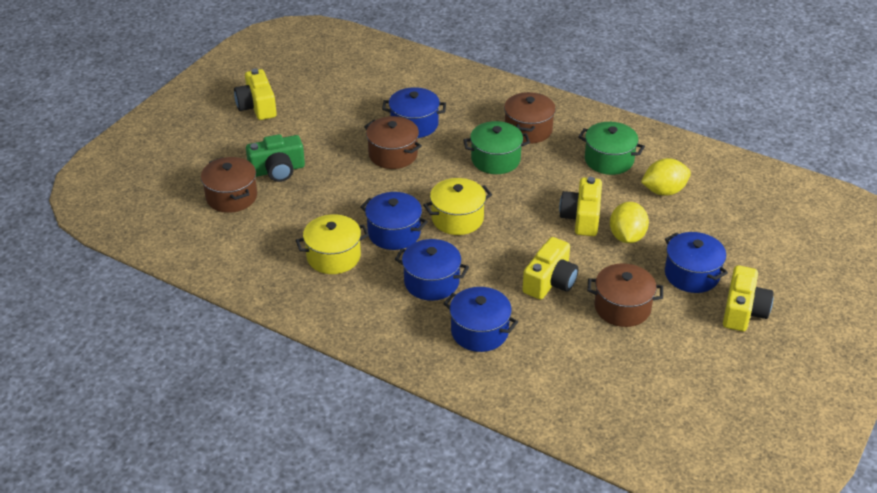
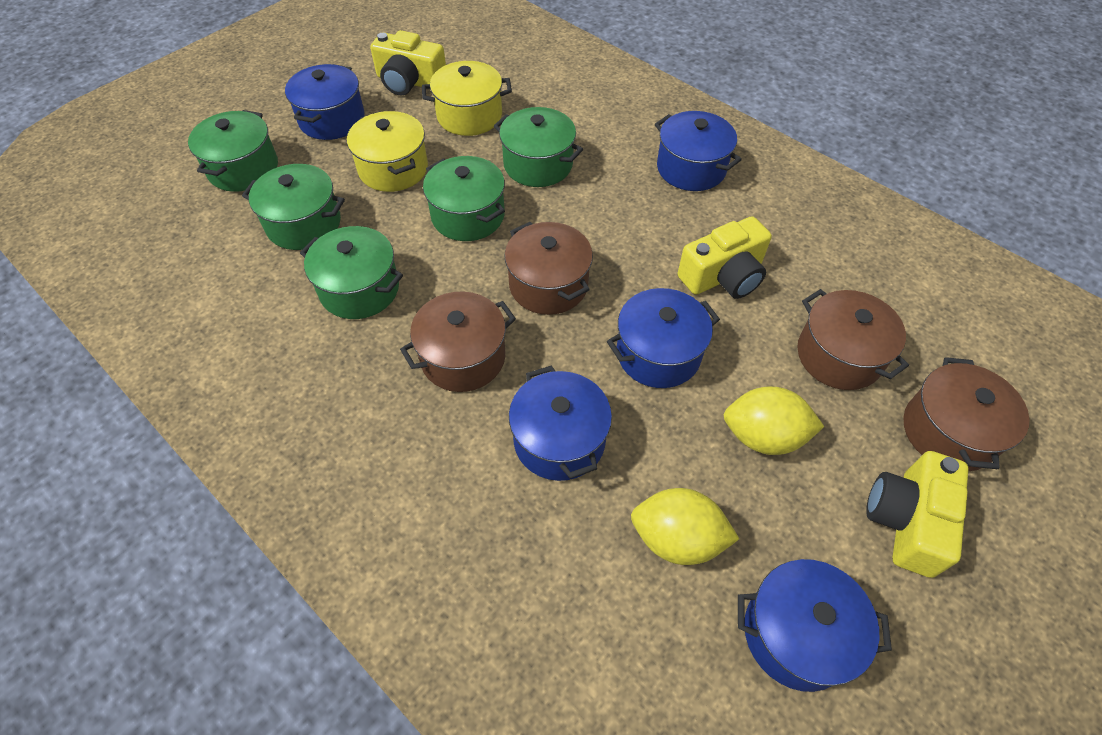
green camera: [246,134,305,182] = 1 -> none = 0
green pot: [463,121,530,174] [578,122,645,175] = 2 -> [188,110,278,192] [242,164,345,250] [300,226,403,319] [423,156,505,241] [494,107,583,187] = 5
yellow camera: [234,69,277,120] [522,237,578,300] [559,177,602,236] [723,265,774,331] = 4 -> [370,30,446,96] [678,216,772,299] [866,451,969,578] = 3

